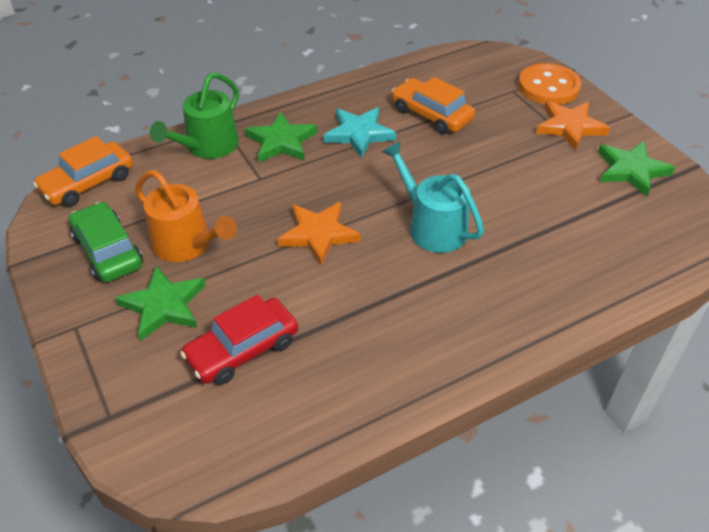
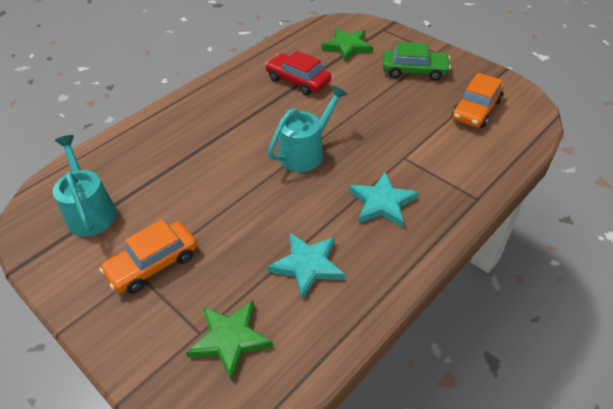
green star: [115,266,206,341] [245,112,317,162] [598,141,676,197] = 3 -> [186,300,273,381] [322,28,373,62] = 2
green watering can: [150,72,239,159] = 1 -> none = 0
orange button: [518,63,581,105] = 1 -> none = 0
orange star: [277,202,361,265] [536,101,610,150] = 2 -> none = 0
orange watering can: [135,170,237,262] = 1 -> none = 0
turquoise star: [324,107,396,158] = 1 -> [268,232,345,300] [349,172,419,228] = 2
turquoise watering can: [382,141,484,253] = 1 -> [53,135,117,236] [268,85,347,172] = 2

